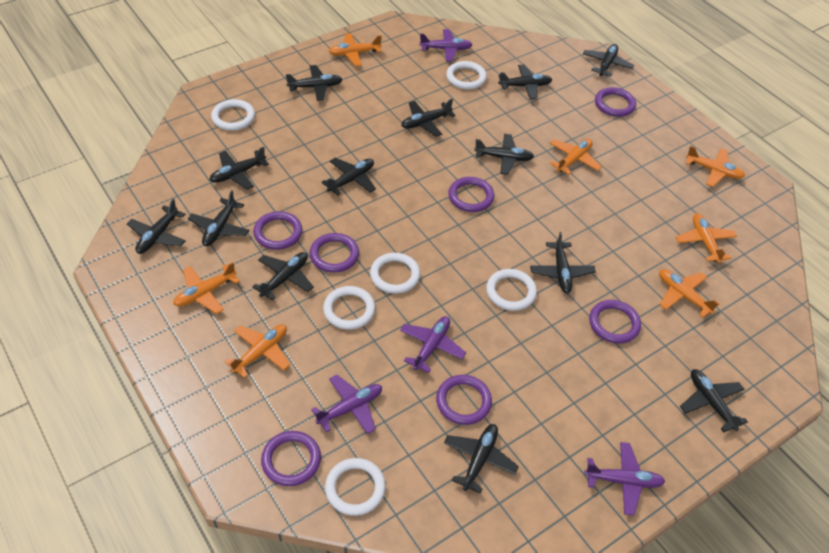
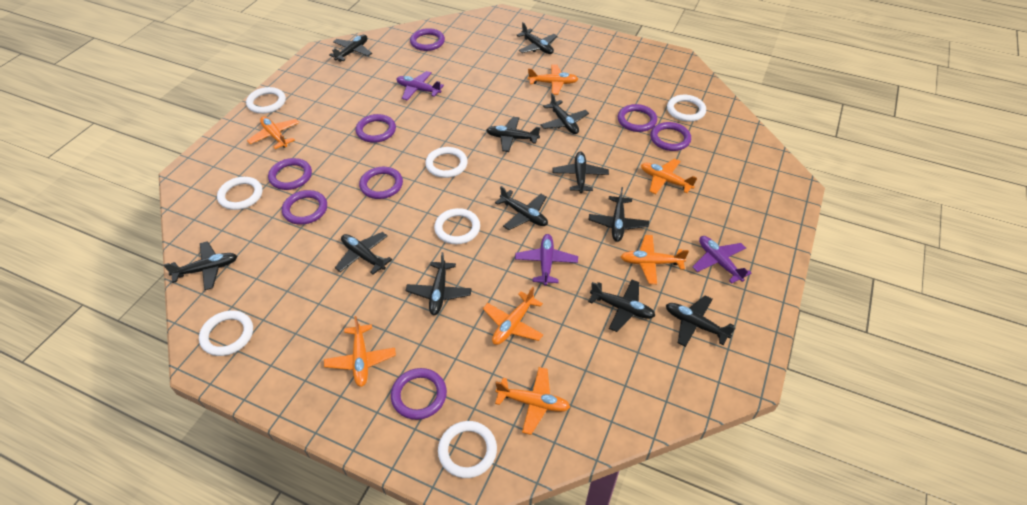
black plane: [127,199,186,254] [188,190,250,246] [210,147,269,190] [252,252,314,301] [286,65,343,101] [321,158,376,195] [401,99,456,137] [444,424,519,494] [474,134,534,175] [498,65,552,100] [530,232,596,293] [583,44,634,76] [680,369,748,433] = 13 -> [163,241,237,290] [329,35,372,62] [335,232,392,275] [406,252,472,315] [486,117,540,152] [495,186,548,230] [517,22,558,54] [540,93,589,134] [553,152,609,193] [588,280,655,332] [589,187,649,242] [666,295,735,347] = 12
purple plane: [311,374,382,434] [400,316,466,373] [419,29,472,62] [584,442,665,516] = 4 -> [396,71,444,100] [515,234,578,286] [692,236,752,284] = 3
purple ring: [253,211,302,250] [261,431,321,486] [310,233,359,273] [436,375,492,425] [448,177,494,212] [589,300,641,344] [595,87,636,117] = 7 -> [268,158,312,190] [282,190,327,225] [356,114,396,143] [359,167,403,199] [391,368,447,420] [410,28,445,51] [618,104,657,132] [650,122,691,151] = 8
white ring: [211,99,255,131] [323,286,375,330] [325,458,386,516] [370,253,420,294] [446,61,487,89] [486,269,537,311] = 6 -> [199,310,253,356] [217,177,262,210] [246,87,286,114] [425,147,468,178] [434,208,480,244] [438,421,497,478] [667,95,706,122] = 7

